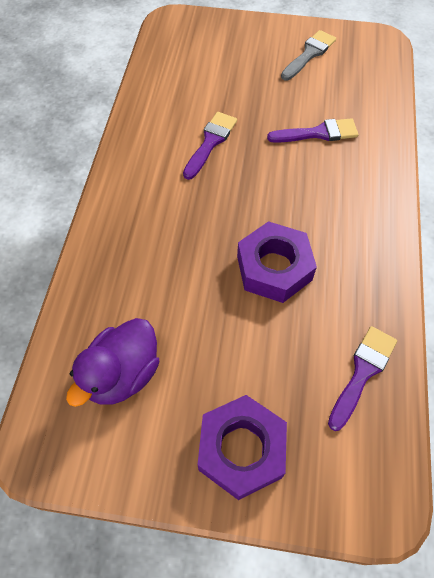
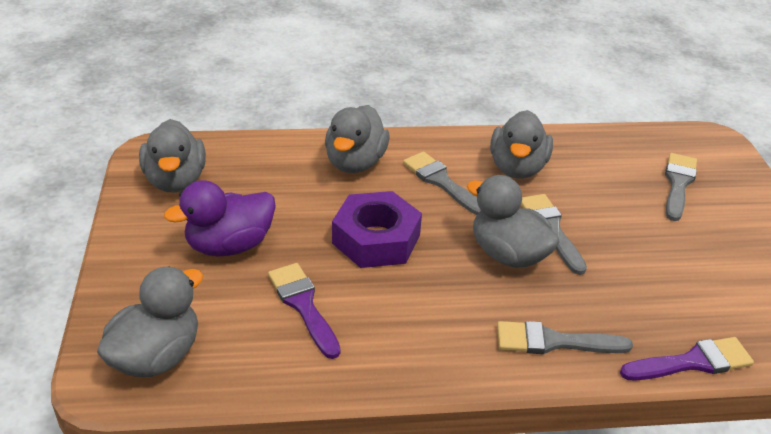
grey brush: [281,30,336,80] = 1 -> [403,152,481,215] [497,321,633,354] [521,194,587,275] [665,153,697,221] = 4
grey duck: none = 0 -> [97,266,203,377] [139,119,206,192] [325,105,389,173] [467,175,560,268] [490,110,553,179] = 5
purple brush: [183,112,237,180] [267,118,358,143] [328,326,397,431] = 3 -> [268,263,341,359] [620,337,754,380] = 2
purple nut: [198,395,287,500] [237,221,317,303] = 2 -> [332,191,422,268] = 1

